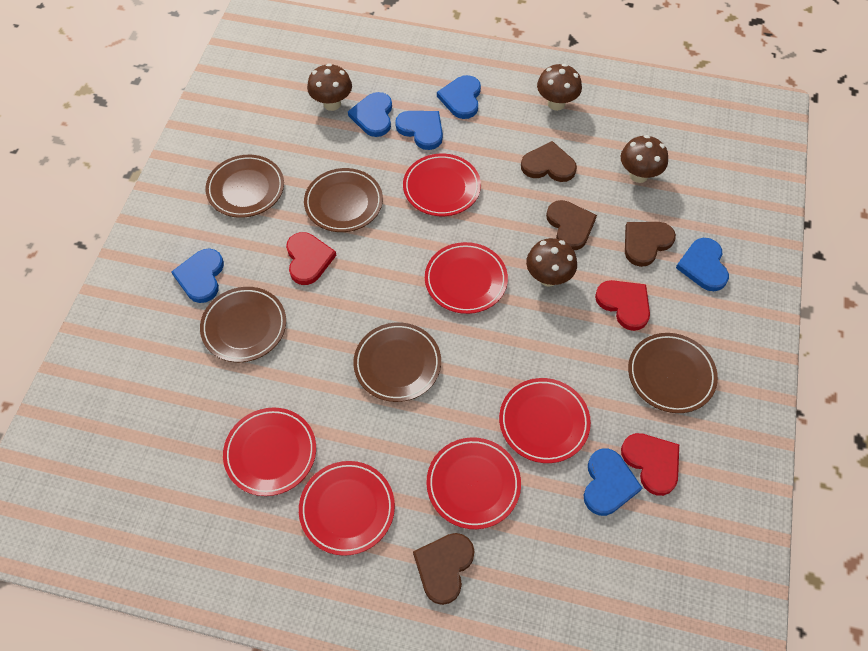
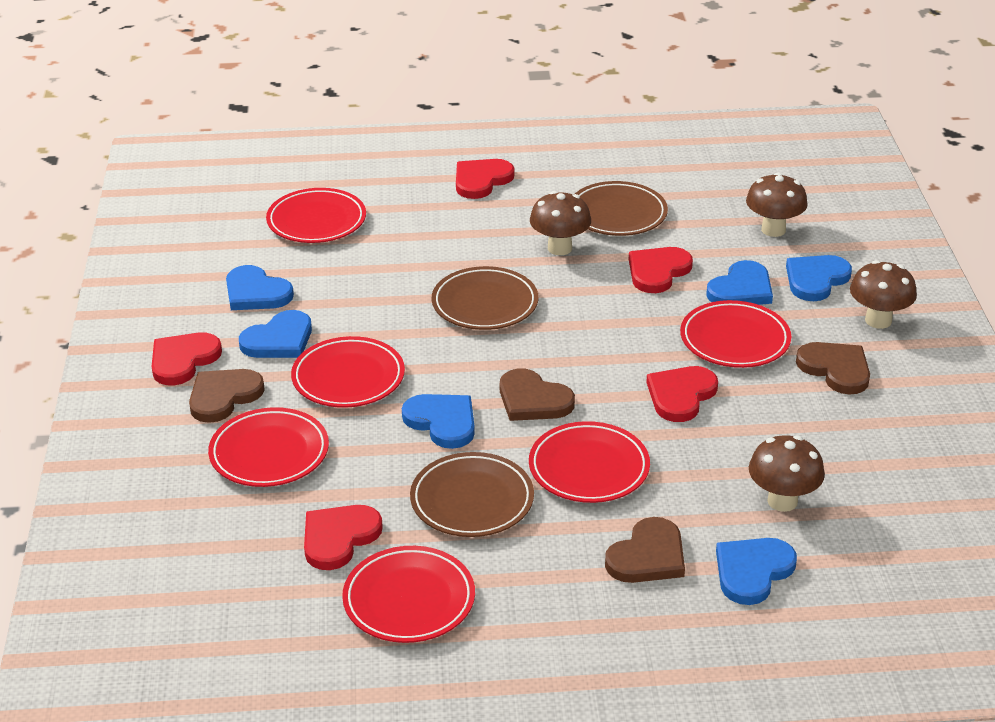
brown plate: [200,287,286,362] [205,155,284,218] [304,168,383,232] [353,322,441,402] [628,333,718,413] = 5 -> [410,452,534,537] [432,266,538,330] [575,181,668,236] = 3
red heart: [286,232,336,285] [595,280,650,331] [621,433,679,496] = 3 -> [152,332,222,385] [304,505,383,570] [456,159,514,199] [629,247,693,293] [646,366,718,422] = 5

